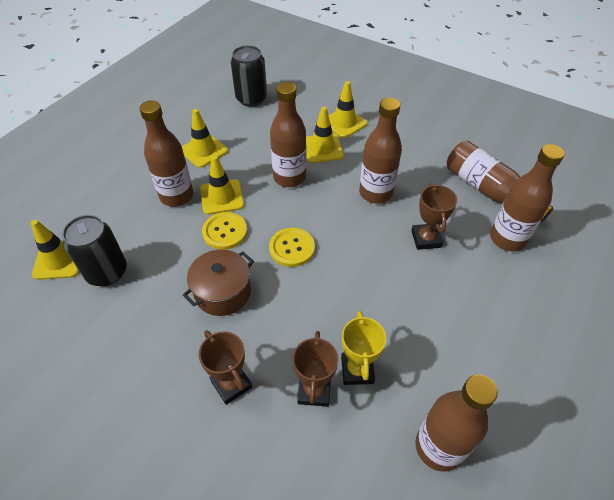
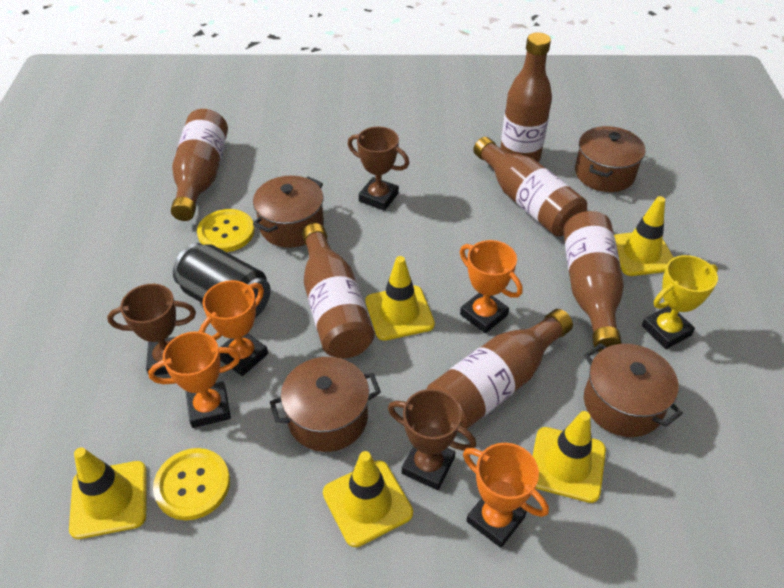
black can: [62,215,127,286] [231,45,267,107] = 2 -> [173,243,271,318] = 1
brown pot: [183,249,254,316] = 1 -> [253,176,324,248] [270,357,381,452] [575,126,645,192] [584,343,683,437] = 4
orange trophy: none = 0 -> [148,331,241,428] [199,280,268,376] [460,240,523,333] [463,443,549,548] = 4

